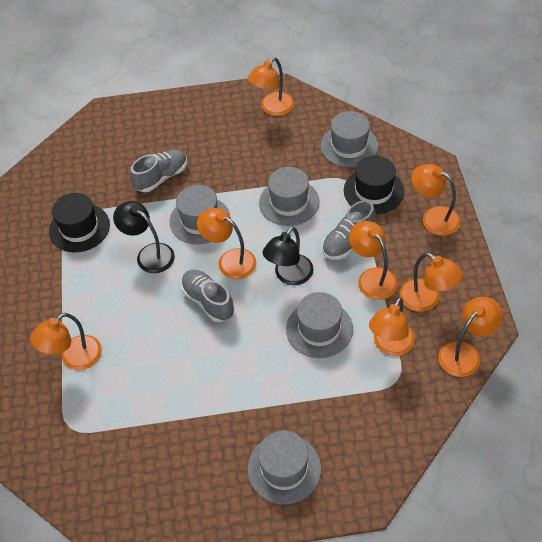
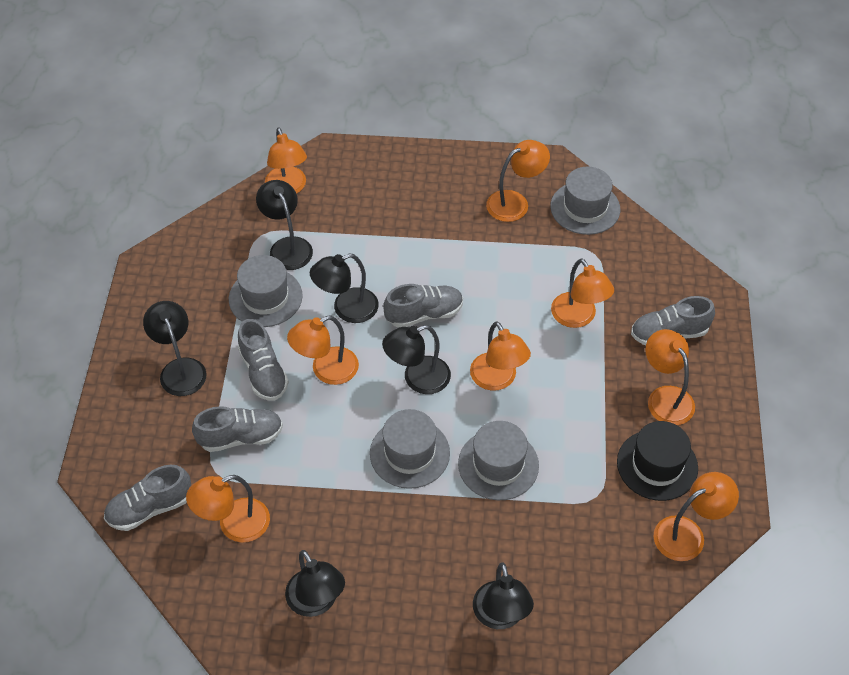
black hat: [49,193,110,253] [344,155,404,214] = 2 -> [617,421,698,501] = 1
black lamp: [113,201,175,273] [263,226,314,285] = 2 -> [143,301,207,396] [256,180,313,270] [285,550,345,617] [310,253,379,323] [382,325,451,394] [473,562,534,629] = 6
grey hat: [170,185,230,245] [247,431,321,504] [259,167,319,226] [286,292,353,358] [320,111,378,168] = 5 -> [229,255,303,327] [370,409,450,489] [458,421,539,500] [550,167,620,235] = 4
grey shoe: [130,149,187,192] [181,270,234,322] [322,200,376,260] = 3 -> [104,465,191,531] [192,406,283,452] [238,319,289,401] [383,284,463,327] [631,296,715,345] = 5

